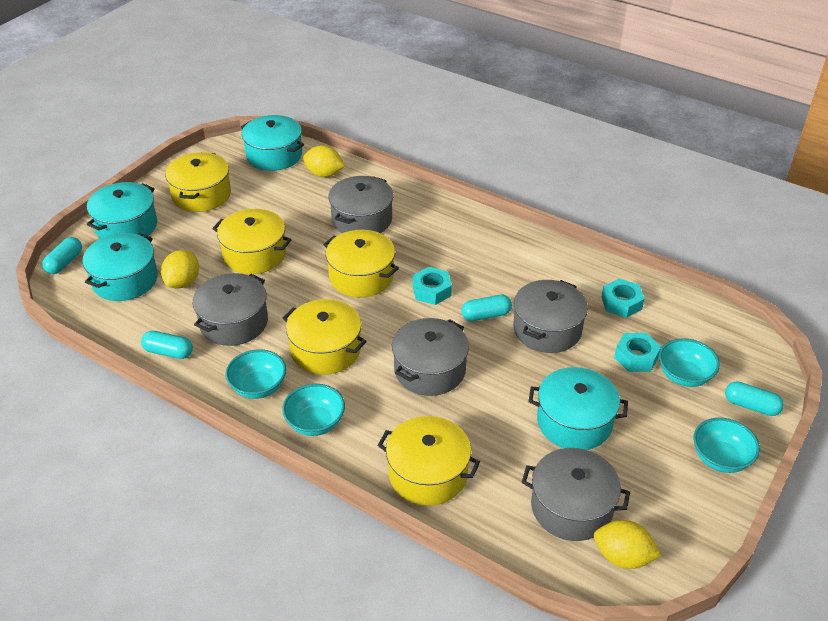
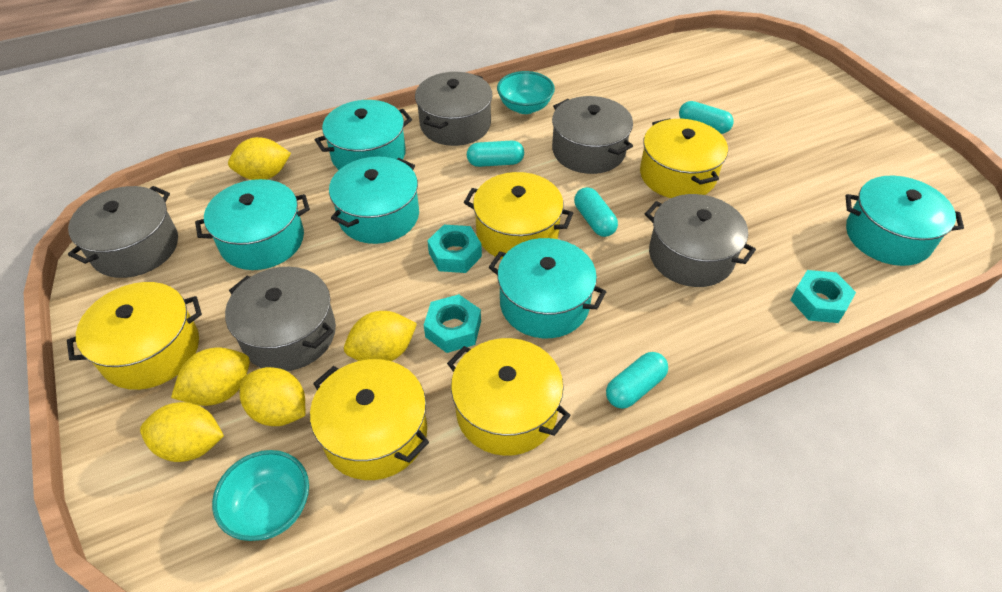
turquoise bowl: [225,349,286,399] [282,384,345,436] [659,338,720,387] [693,418,760,473] = 4 -> [212,450,309,541] [497,71,555,114] = 2
turquoise pot: [83,233,158,301] [87,182,157,239] [241,115,304,171] [528,367,628,450] = 4 -> [195,179,310,270] [315,100,412,170] [329,156,419,244] [489,238,606,338] [846,176,964,266] = 5
yellow lemon: [161,250,199,289] [303,145,345,177] [594,520,661,569] = 3 -> [140,402,224,462] [171,347,250,406] [228,137,291,180] [240,367,305,426] [344,311,417,361] = 5

